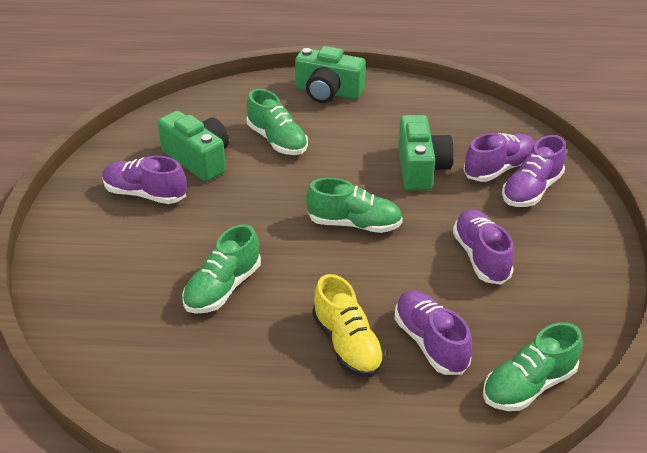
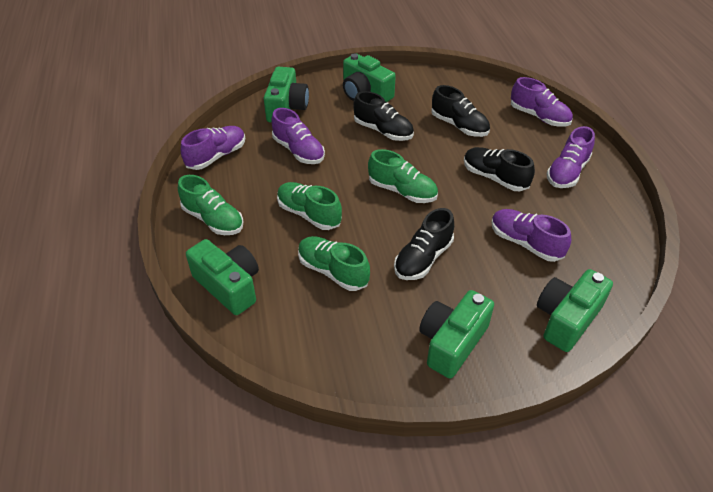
black shoe: none = 0 -> [353,91,414,141] [394,208,454,280] [431,85,490,137] [464,147,535,191] = 4
green camera: [157,111,229,182] [295,46,366,103] [398,115,454,190] = 3 -> [186,239,259,315] [264,67,309,123] [343,54,396,102] [419,290,494,379] [537,269,613,352] = 5
yellow shoe: [312,274,385,377] = 1 -> none = 0

